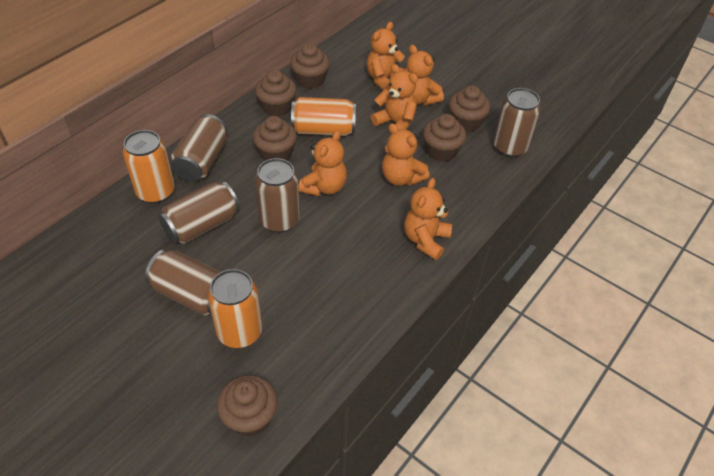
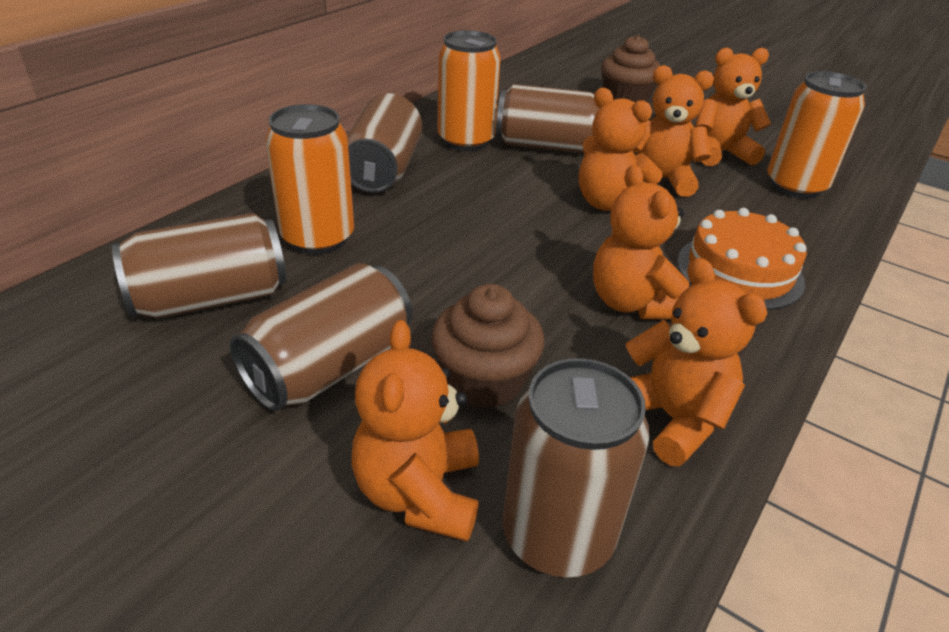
brown cupcake: [217,375,278,437] [253,116,297,161] [255,70,297,116] [290,43,330,89] [423,114,466,162] [449,85,491,132] = 6 -> [431,284,545,408] [601,35,661,103] = 2
orange cake: none = 0 -> [677,208,807,310] = 1

